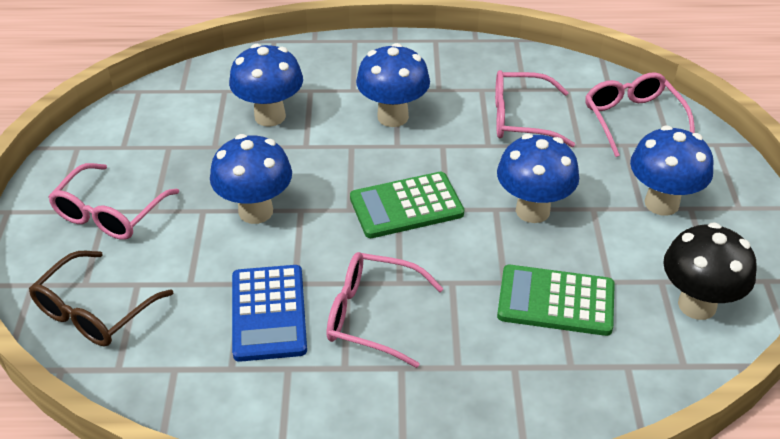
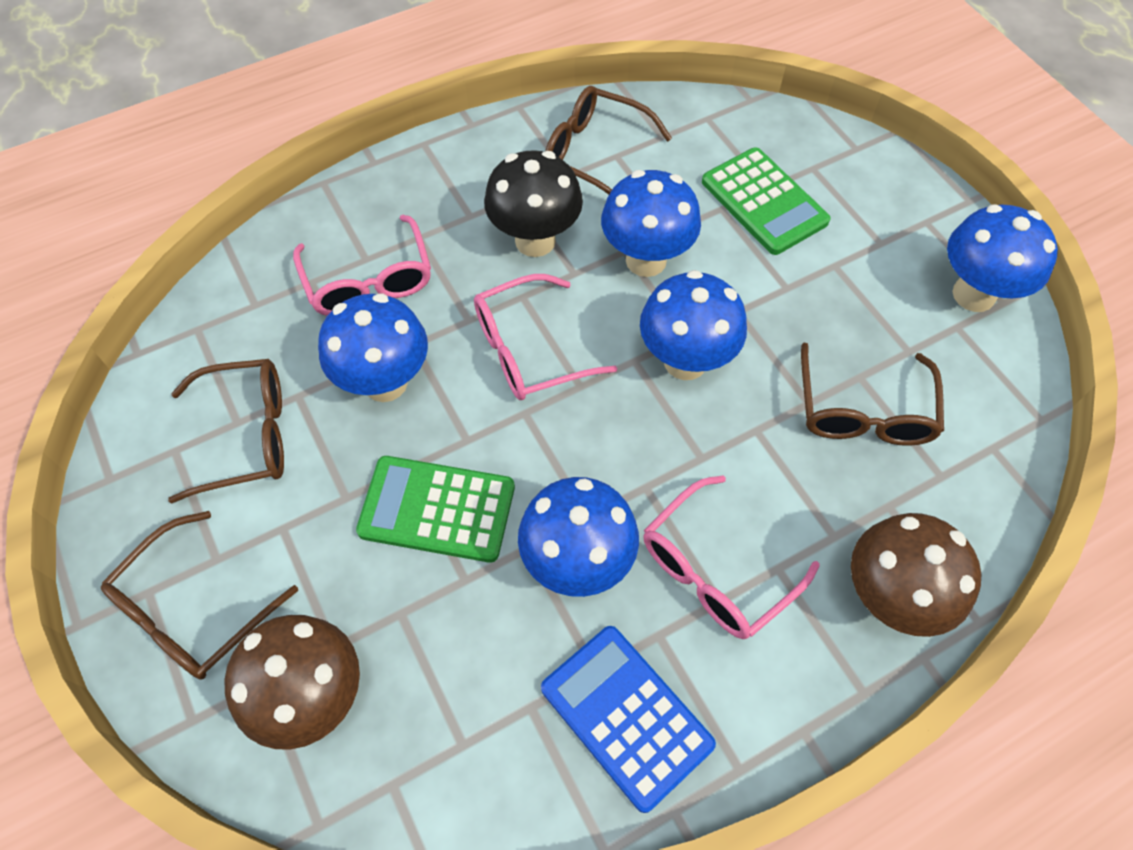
brown glasses: [29,251,173,346] = 1 -> [101,511,298,680] [168,359,284,504] [545,86,672,195] [801,343,944,446] = 4
brown mushroom: none = 0 -> [224,615,360,750] [851,513,982,637] = 2
pink glasses: [48,163,179,240] [327,252,444,368] [495,70,575,147] [585,72,695,157] = 4 -> [293,215,431,316] [474,274,617,400] [644,475,820,639] = 3

